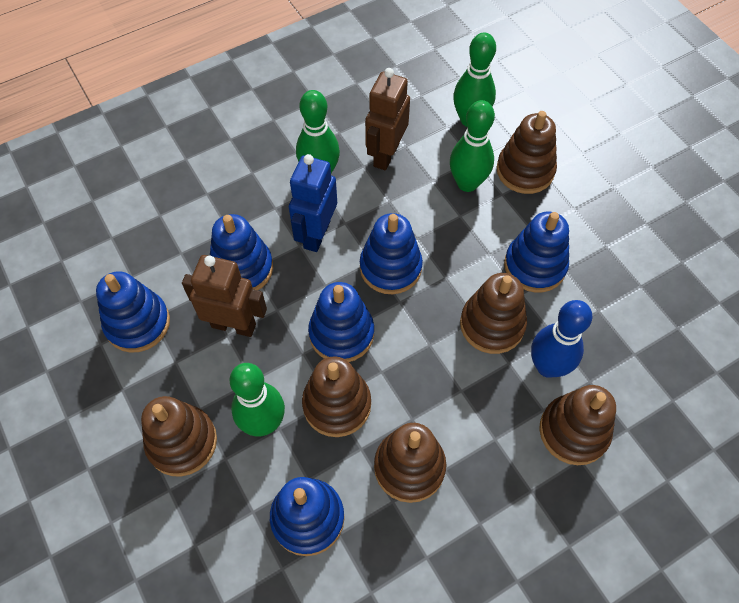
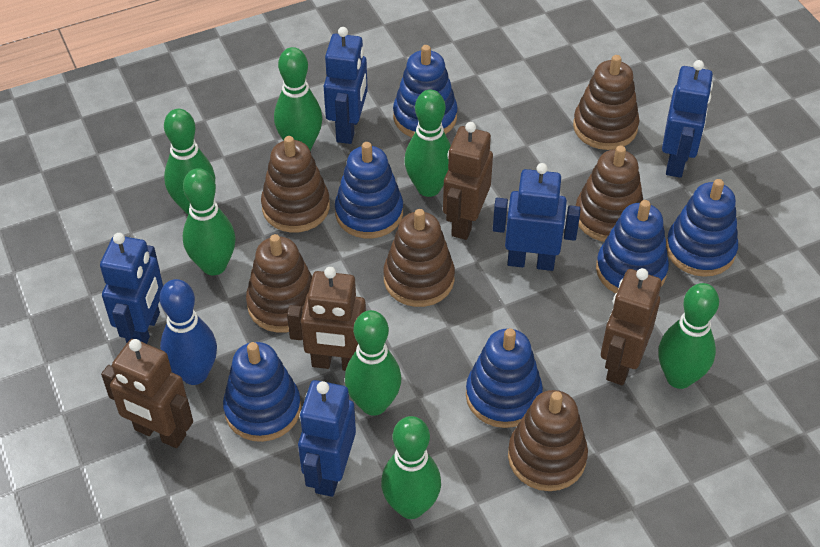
blue robot: [289,154,337,252] = 1 -> [100,233,163,344] [298,380,356,497] [324,27,368,144] [493,163,581,271] [662,60,713,178] = 5
brown robot: [182,255,267,337] [365,68,410,170] = 2 -> [101,339,193,448] [287,267,366,371] [443,122,493,240] [601,268,662,385] = 4
green bowling pin: [229,363,285,436] [296,90,340,173] [450,100,495,192] [453,33,496,127] = 4 -> [164,109,215,214] [183,168,236,275] [274,47,323,150] [345,310,401,416] [381,416,441,519] [404,90,451,197] [658,283,719,389] = 7

